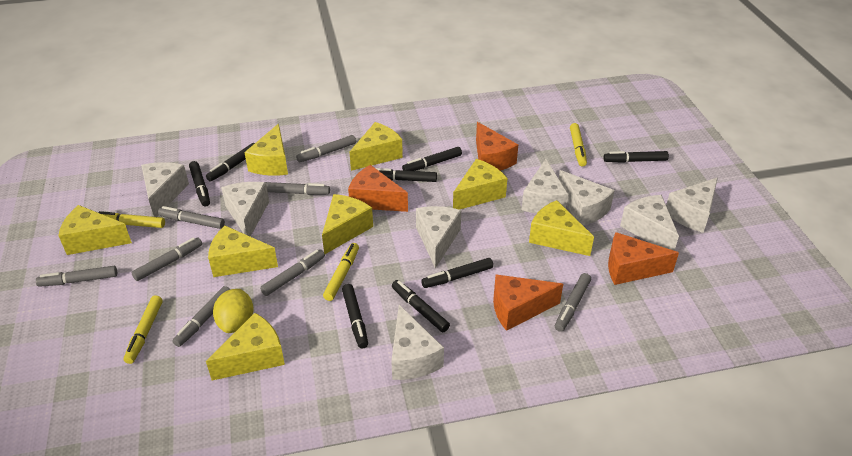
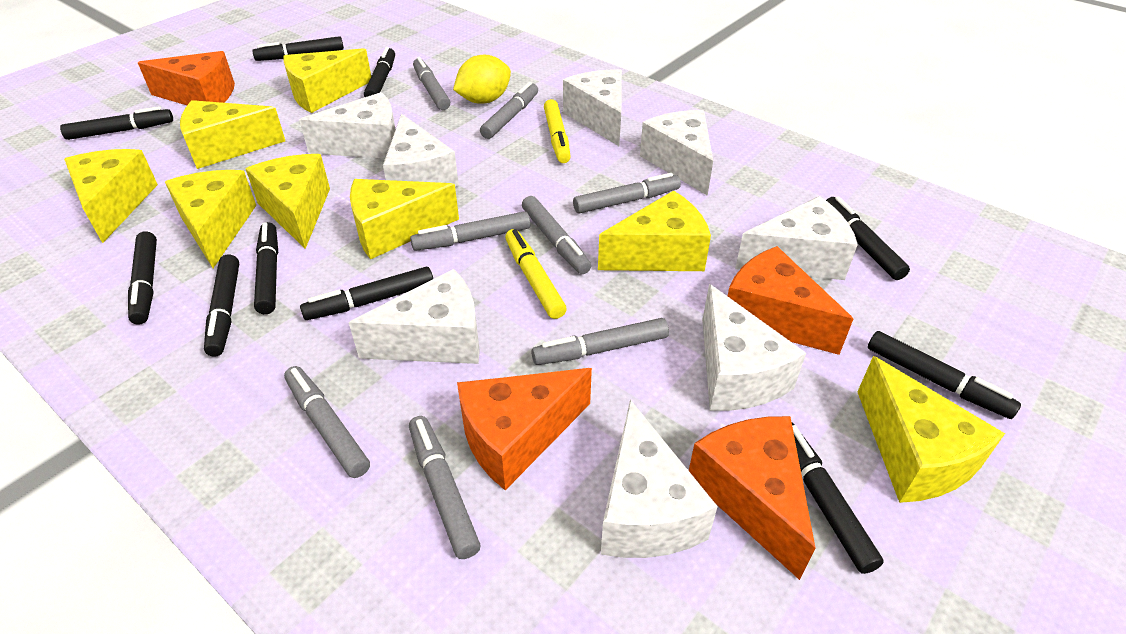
black marker: [189,161,210,207] [206,143,255,182] [342,284,368,349] [376,168,437,182] [392,280,450,332] [402,147,462,171] [421,258,493,288] [603,151,669,163] = 8 -> [60,106,173,140] [128,231,157,325] [204,255,239,357] [252,36,344,61] [254,222,278,314] [300,267,433,320] [364,47,395,97] [792,423,884,574] [826,196,910,280] [868,331,1021,419] = 10
yellow marker: [99,211,165,228] [124,295,163,364] [323,243,359,301] [570,123,587,167] = 4 -> [505,229,567,319] [544,99,571,163] = 2

